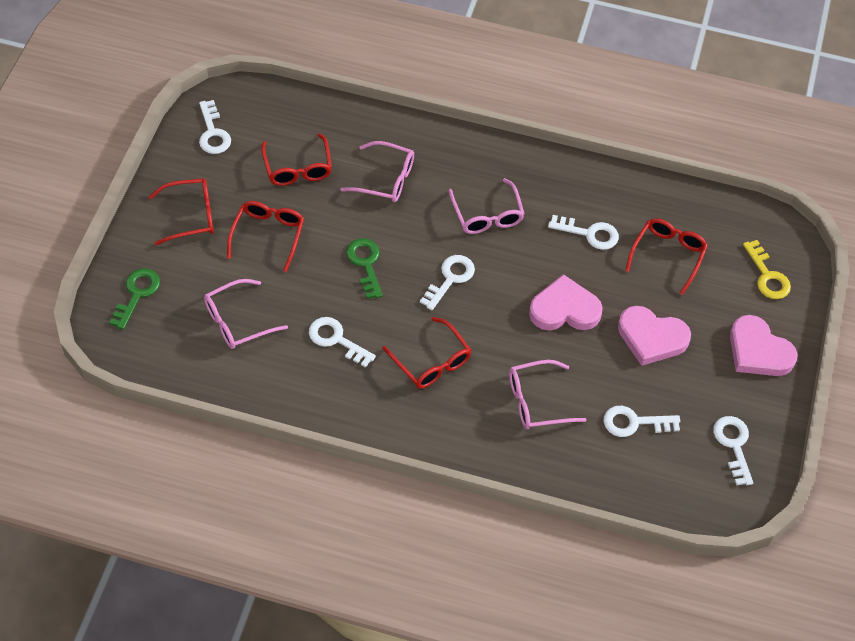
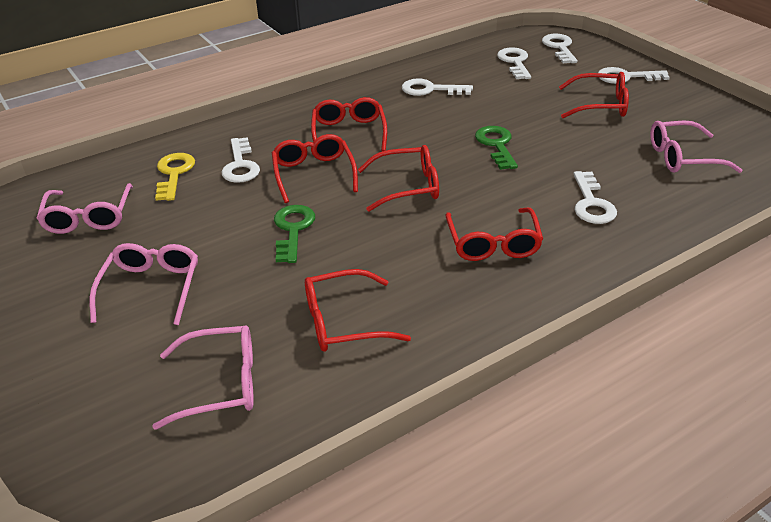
pink heart: [529,274,603,330] [618,306,691,366] [730,315,798,376] = 3 -> none = 0
red glasses: [149,178,214,245] [227,201,304,272] [261,133,332,186] [382,317,471,389] [625,218,708,295] = 5 -> [272,134,358,203] [305,269,411,352] [311,97,387,151] [358,145,439,212] [445,208,543,261] [559,72,629,118] = 6

